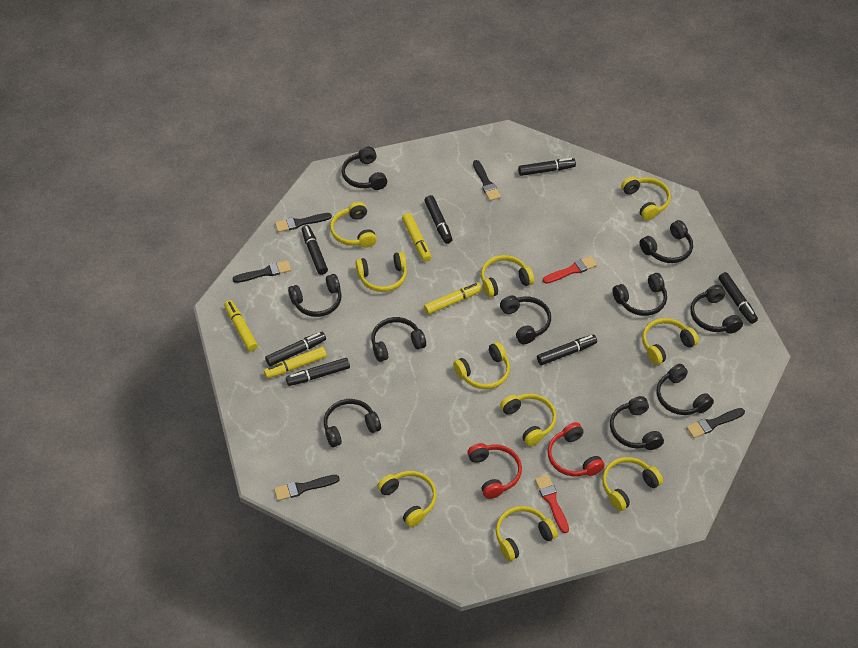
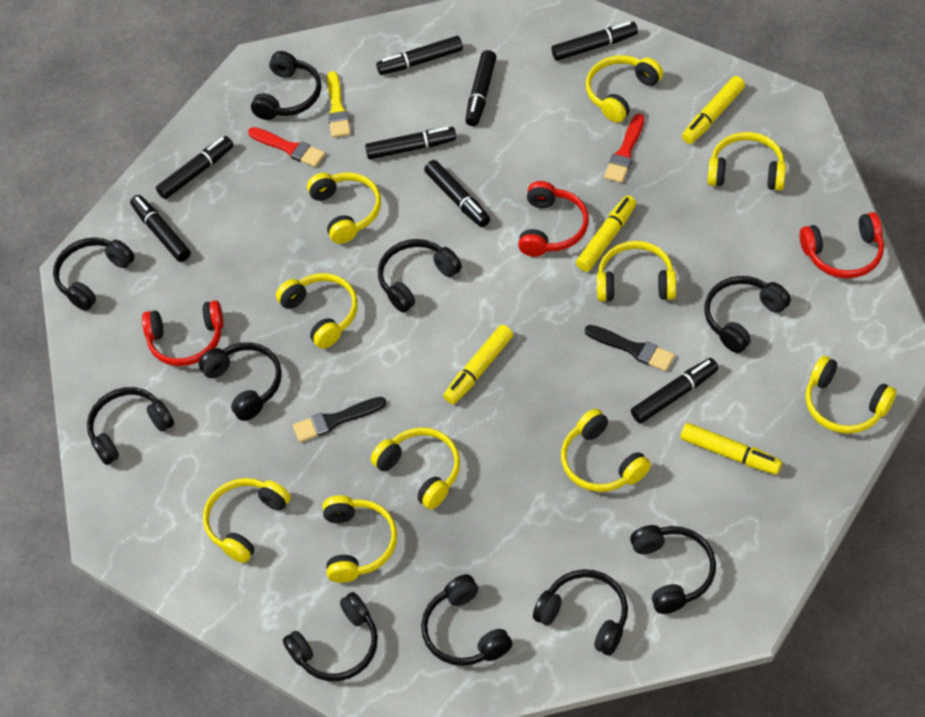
black brush: [232,260,291,283] [274,475,340,501] [275,213,332,232] [473,160,501,201] [686,408,745,438] = 5 -> [293,397,386,442] [585,325,675,371] = 2
black marker: [265,332,326,367] [286,358,350,386] [302,225,328,275] [424,195,452,244] [518,158,576,176] [537,334,597,365] [718,272,758,324] = 7 -> [130,195,191,262] [156,136,234,199] [365,127,457,159] [376,36,463,75] [424,160,490,227] [465,50,496,126] [551,21,638,61] [631,358,719,423] = 8
red headphones: [467,443,522,499] [547,422,605,476] = 2 -> [142,300,224,366] [518,181,589,257] [800,212,884,278] = 3
yellow brush: none = 0 -> [327,71,351,138] = 1

